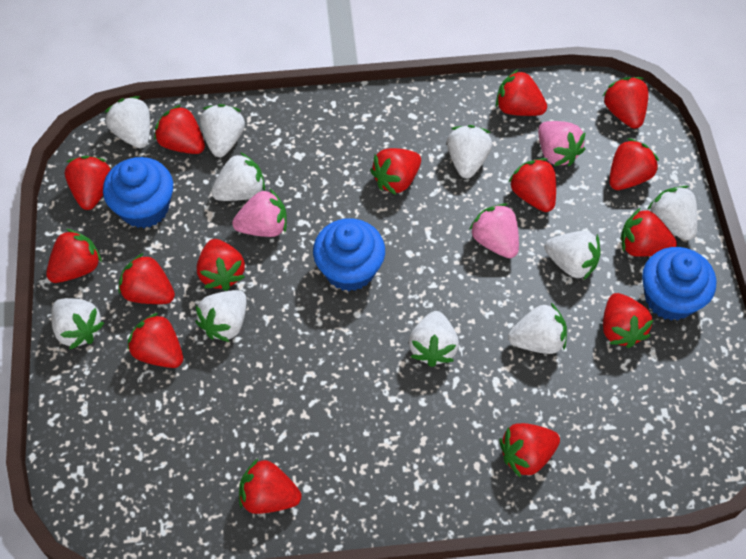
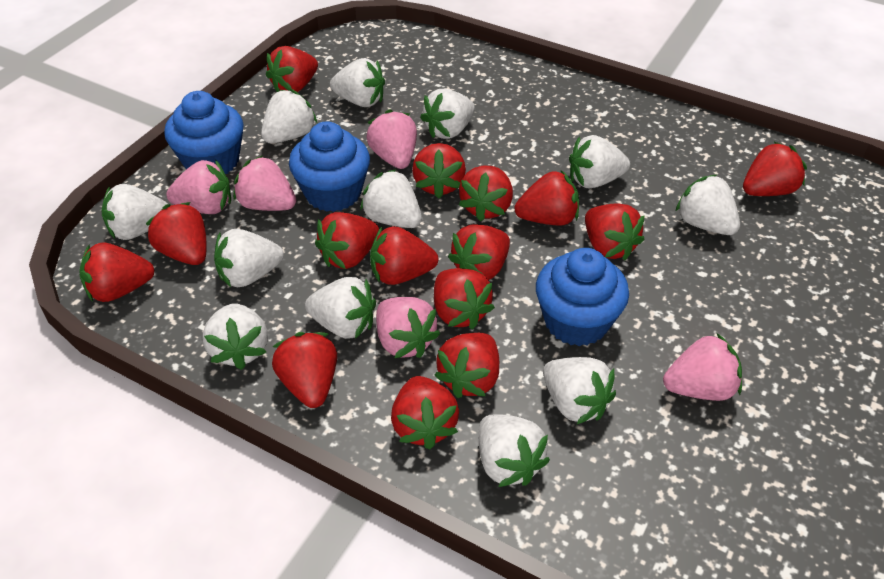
pink strawberry: [232,189,287,237] [469,203,519,258] [538,121,585,166] = 3 -> [166,160,231,214] [233,155,296,211] [366,109,417,169] [376,297,440,358] [663,333,742,401] = 5
white strawberry: [51,298,104,349] [105,96,150,148] [195,290,247,342] [200,104,245,157] [211,152,265,201] [409,311,459,367] [447,125,492,178] [508,303,567,354] [545,231,601,280] [647,186,697,240] = 10 -> [102,184,168,240] [203,303,268,370] [214,229,284,287] [261,89,317,143] [305,277,376,339] [330,58,385,107] [360,169,422,228] [420,89,475,139] [479,414,550,487] [543,357,616,425] [569,135,630,188] [675,175,740,235] = 12

